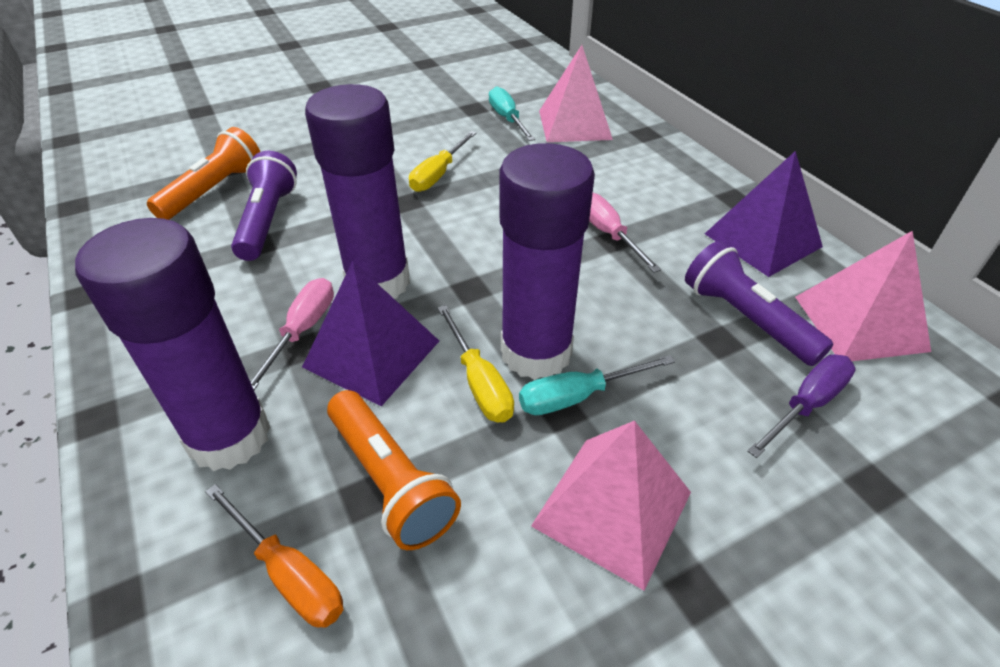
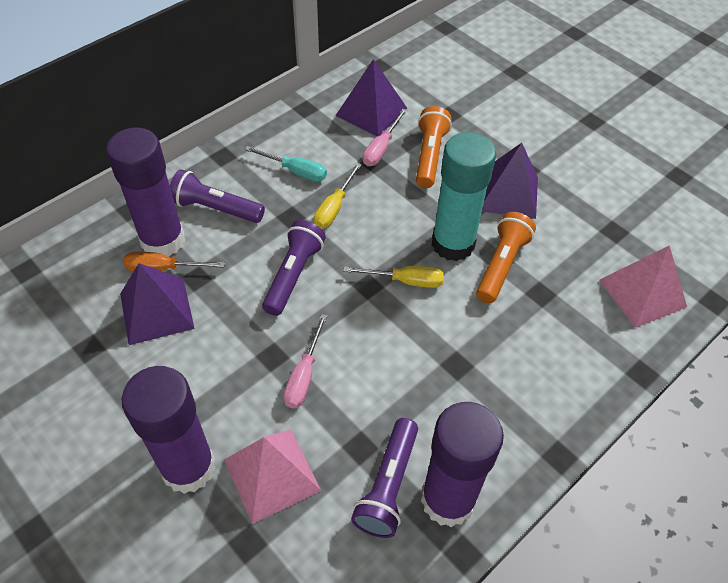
pink pyramid: [531,421,691,590] [539,45,613,142] [795,231,931,361] = 3 -> [224,429,321,524] [599,245,687,328] = 2
purple flashlight: [231,151,297,261] [685,241,833,366] = 2 -> [170,169,265,223] [262,220,326,316] [351,418,418,538] = 3
purple pyramid: [302,261,439,406] [705,151,823,277] = 2 -> [120,263,195,345] [335,59,407,136] [482,143,538,219] = 3
purple screwdriver: [747,354,856,458] = 1 -> none = 0
turquoise glue stick: none = 0 -> [432,132,496,261] = 1
turquoise screwdriver: [489,86,535,141] [519,355,675,415] = 2 -> [245,146,327,182] = 1

